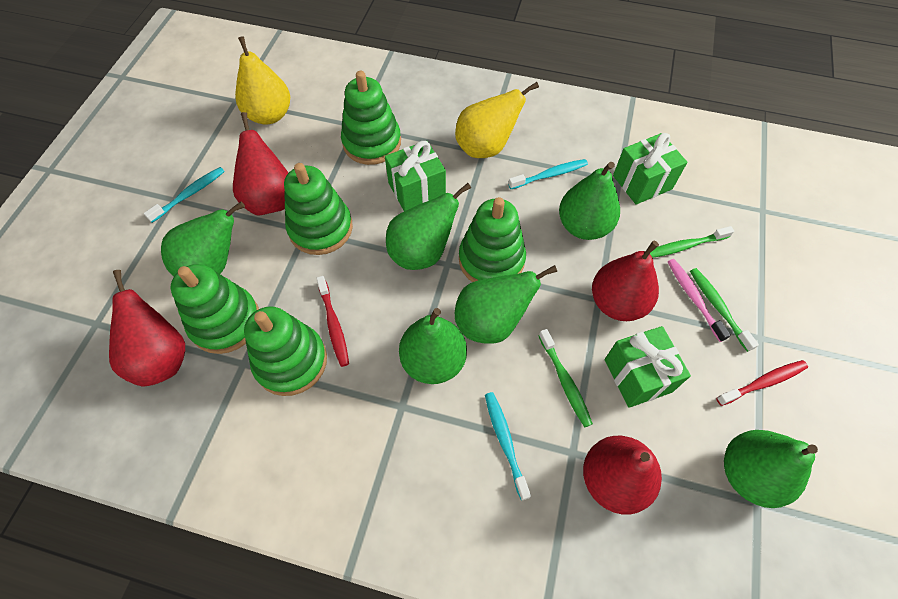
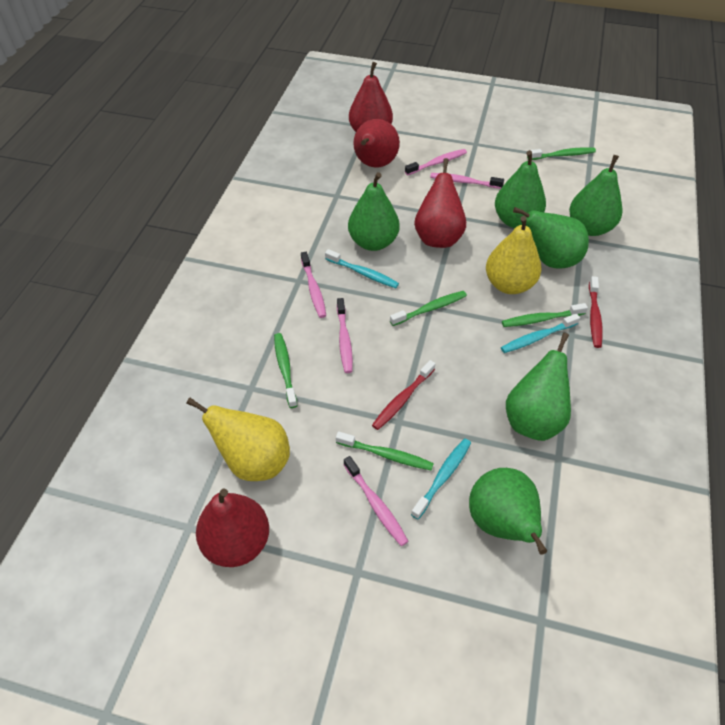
green gift: [385,141,446,211] [604,326,691,408] [613,133,687,205] = 3 -> none = 0
green stacking toy: [171,264,259,354] [244,306,327,396] [284,163,353,255] [341,71,401,165] [459,197,526,282] = 5 -> none = 0
green toothbrush: [539,329,593,427] [650,226,734,258] [690,268,759,352] = 3 -> [274,333,297,408] [336,431,434,471] [390,291,467,326] [502,303,588,327] [527,147,596,160] = 5
pink toothbrush: [668,259,731,342] = 1 -> [301,252,326,318] [337,298,353,373] [344,456,409,546] [405,149,467,175] [430,173,504,189] = 5

